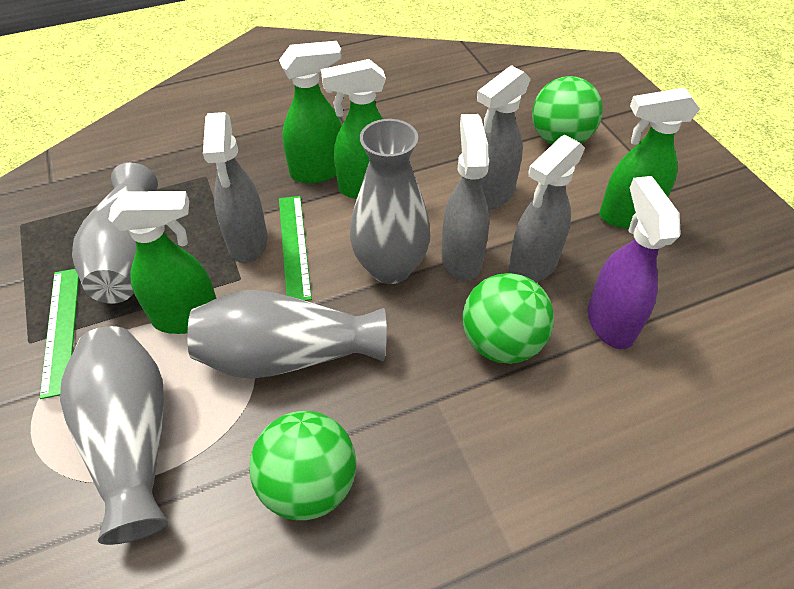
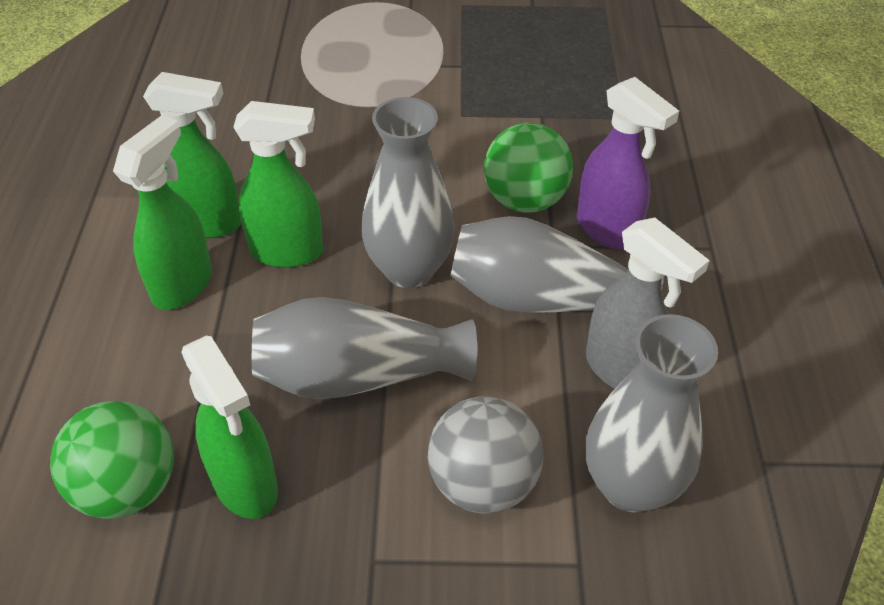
green ball: [249,411,356,520] [463,273,554,364] [532,76,603,145] = 3 -> [50,401,174,519] [484,123,573,213] = 2
green ruler: [40,269,79,399] [279,196,312,301] = 2 -> none = 0
grey ball: none = 0 -> [428,396,543,513] = 1
grey spray bottle: [203,112,268,263] [441,114,489,281] [477,65,531,211] [508,135,585,282] = 4 -> [586,218,710,389] = 1

